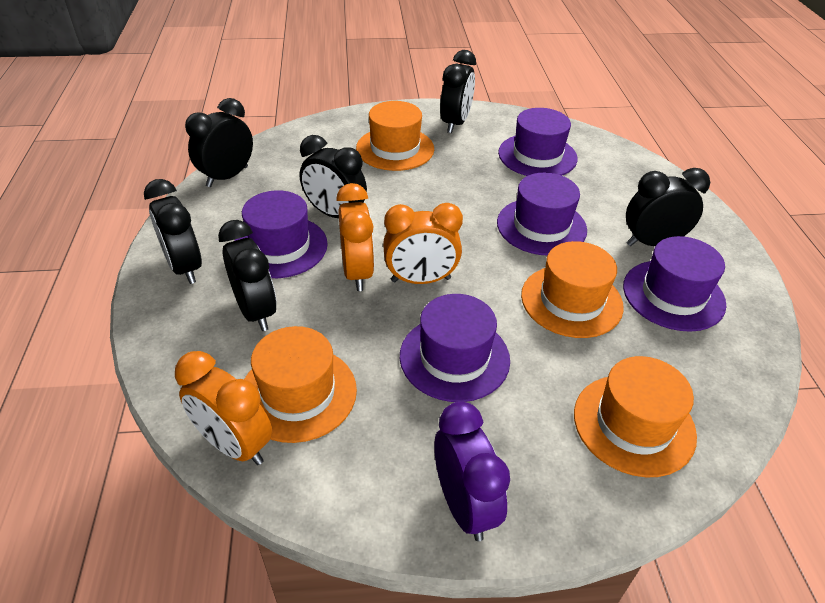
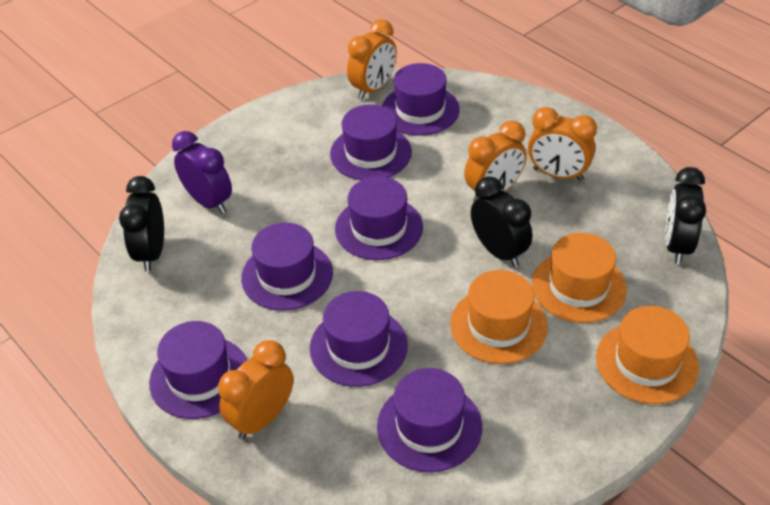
black clock: [144,179,202,284] [185,98,253,187] [218,220,277,331] [300,135,367,218] [440,50,476,133] [626,168,710,246] = 6 -> [119,176,164,271] [471,176,532,267] [665,167,706,264] = 3
orange clock: [175,351,272,465] [336,183,375,291] [383,203,463,284] = 3 -> [218,340,294,439] [347,19,397,100] [464,120,527,201] [528,107,597,181] = 4
orange hat: [244,326,357,443] [356,101,434,171] [521,241,624,338] [574,356,697,477] = 4 -> [450,270,548,364] [532,233,627,323] [596,306,699,404] = 3
purple hat: [234,190,328,278] [400,294,510,402] [497,173,587,256] [498,108,578,176] [623,236,726,332] = 5 -> [149,321,247,419] [241,222,333,311] [310,291,408,387] [330,105,412,180] [335,177,423,260] [377,368,482,472] [382,63,460,136] = 7

